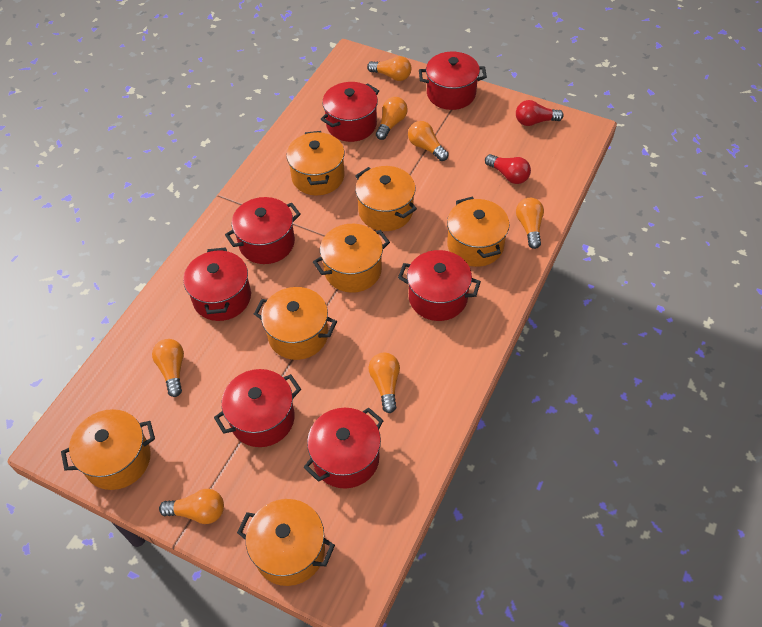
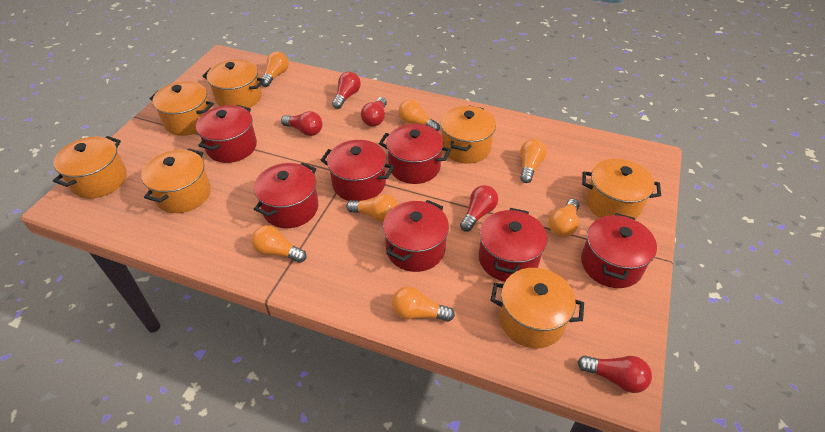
red light bulb: [485,154,531,184] [516,100,564,126] = 2 -> [281,111,323,136] [332,72,361,109] [361,97,387,127] [460,185,498,232] [578,356,652,393] = 5

